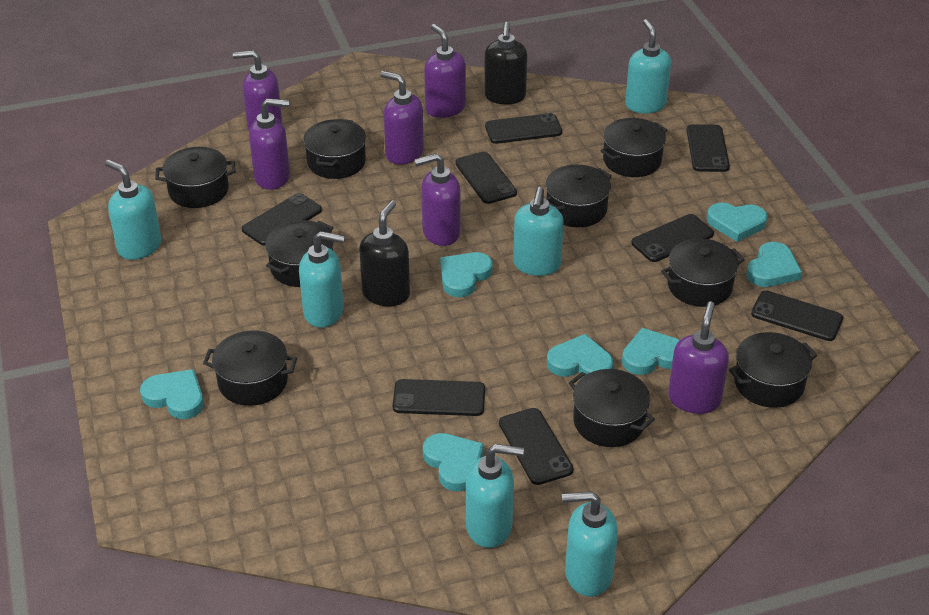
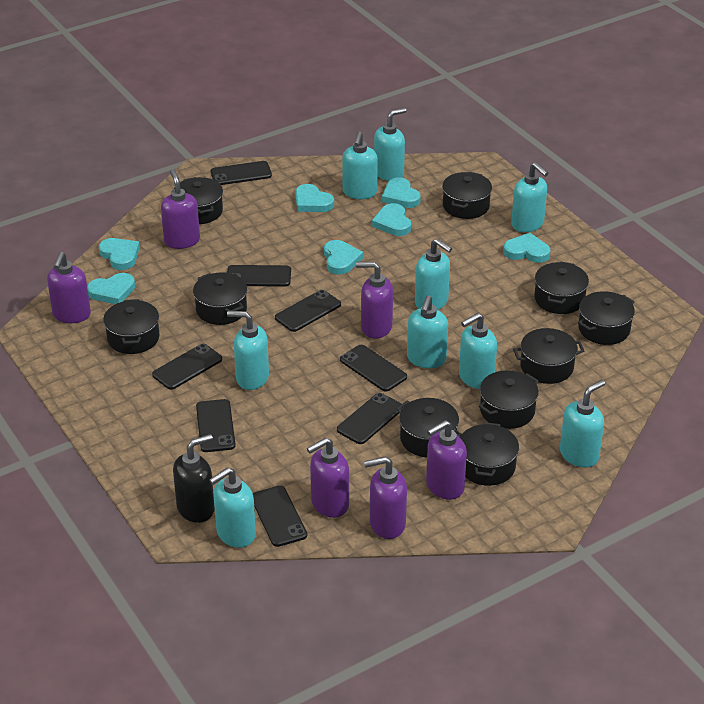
black pot: [156,147,236,208] [203,330,297,406] [265,220,334,287] [303,119,366,179] [545,165,612,227] [569,369,655,447] [600,118,667,177] [661,239,744,307] [729,332,817,408] = 9 -> [103,299,160,354] [174,177,223,224] [193,272,247,325] [396,398,462,457] [442,172,492,219] [460,422,519,486] [479,371,539,429] [513,328,584,384] [534,262,589,314] [578,291,635,345] = 10
black soap dispenser: [359,200,410,306] [484,22,527,105] = 2 -> [173,434,215,523] = 1
turquoise soap dispenser: [105,160,161,260] [299,231,345,328] [466,444,524,548] [513,187,564,276] [562,491,618,597] [625,19,671,113] = 6 -> [209,467,256,548] [227,311,269,390] [342,132,378,199] [374,108,406,181] [407,295,448,368] [415,238,452,310] [459,313,497,389] [511,162,548,232] [560,380,605,468] = 9

